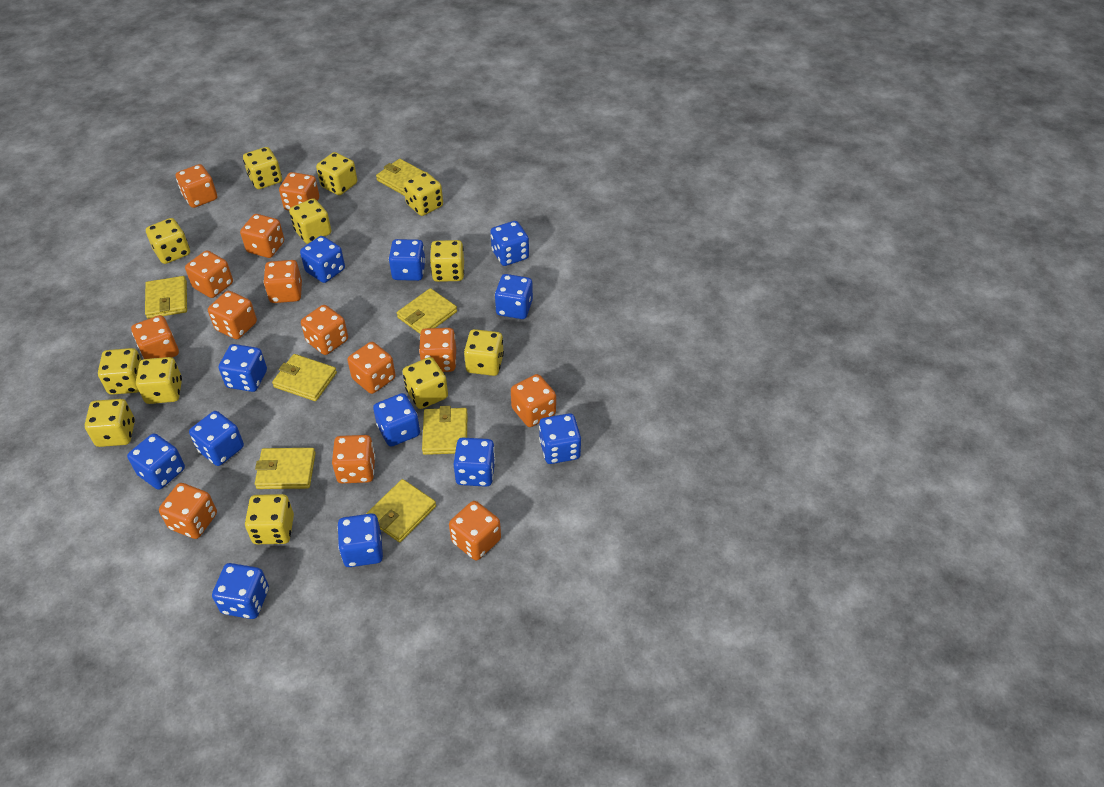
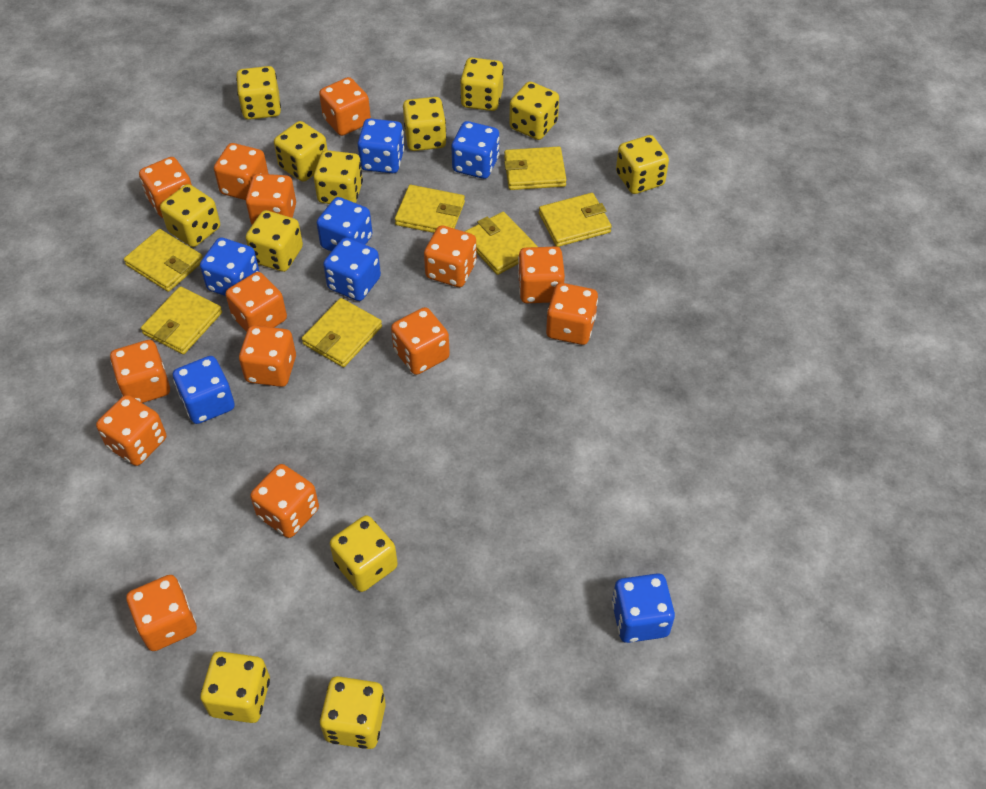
blue dice: [127,433,185,490] [189,411,244,466] [212,563,269,619] [219,344,267,392] [300,236,345,283] [337,514,383,567] [373,393,420,447] [389,239,426,281] [453,438,495,487] [490,221,529,266] [495,274,533,319] [539,413,581,464] = 12 -> [173,356,235,424] [200,237,260,296] [317,197,373,251] [323,237,381,301] [358,119,404,173] [451,121,499,179] [612,573,675,643] = 7

